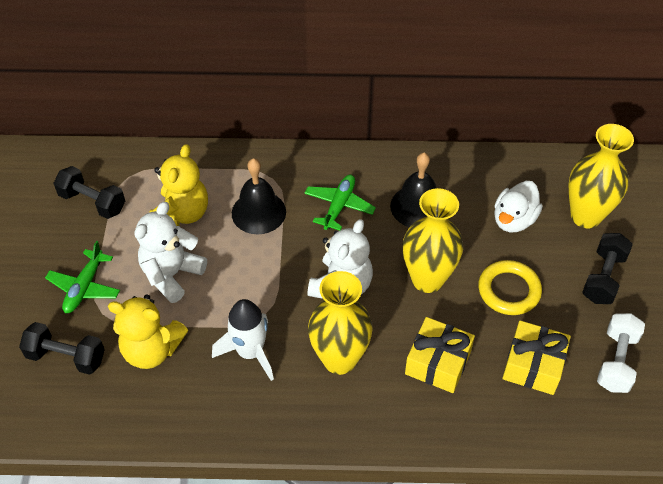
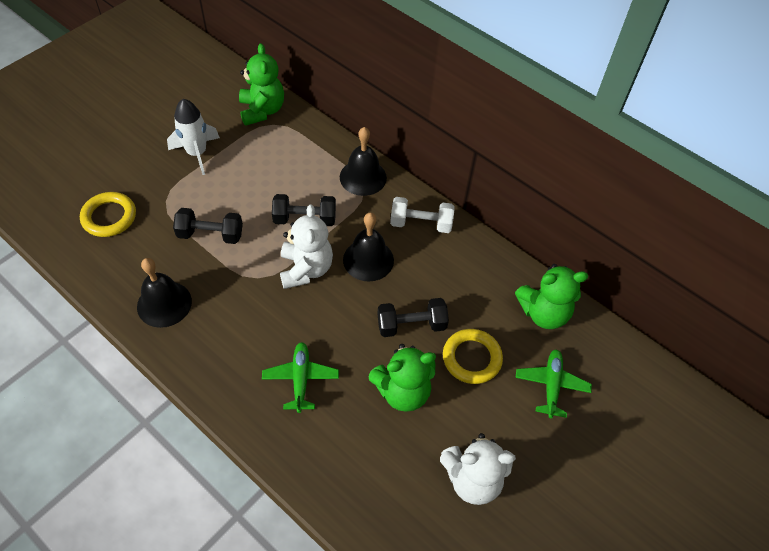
black bell: [232,158,286,234] [390,153,436,227] = 2 -> [137,258,192,328] [340,127,387,196] [343,213,394,282] = 3
green teddy bear: none = 0 -> [239,43,284,126] [369,344,436,412] [515,264,588,329] = 3
white duck: [494,181,543,232] = 1 -> none = 0
yellow gift: [405,317,475,393] [502,321,571,395] = 2 -> none = 0
yellow ring: [478,260,542,315] = 1 -> [80,192,136,237] [443,329,503,384] = 2
yellow teddy bear: [108,295,188,369] [149,144,208,226] = 2 -> none = 0
yellow vase: [308,271,373,375] [403,188,463,293] [568,124,634,228] = 3 -> none = 0

